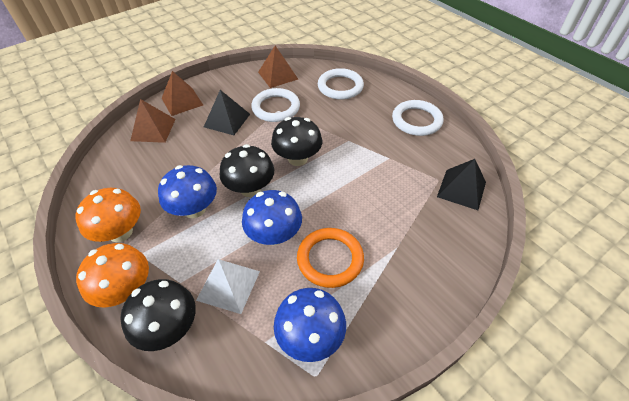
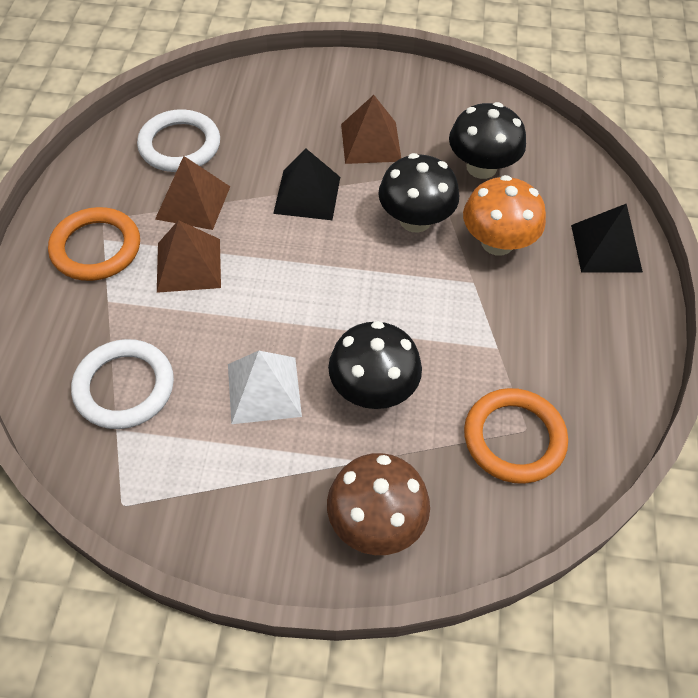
blue mushroom: [158,165,217,218] [242,190,302,245] [274,288,346,362] = 3 -> none = 0
brown mushroom: none = 0 -> [327,453,430,555] = 1
orange mushroom: [76,188,141,242] [76,243,149,307] = 2 -> [463,175,546,256] = 1
orange ring: [297,228,364,288] = 1 -> [48,207,140,281] [464,388,568,484] = 2
white ring: [251,88,300,122] [318,68,364,100] [392,100,444,136] = 3 -> [71,339,174,429] [137,109,220,172] = 2

